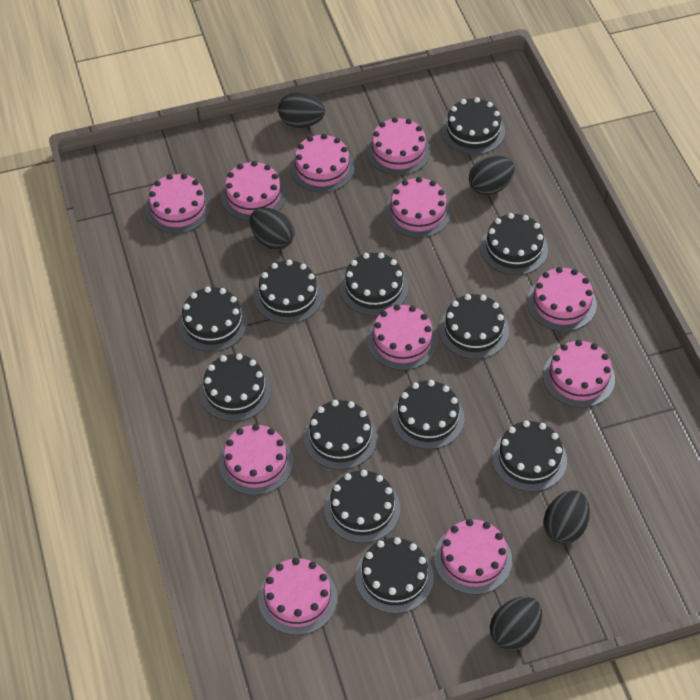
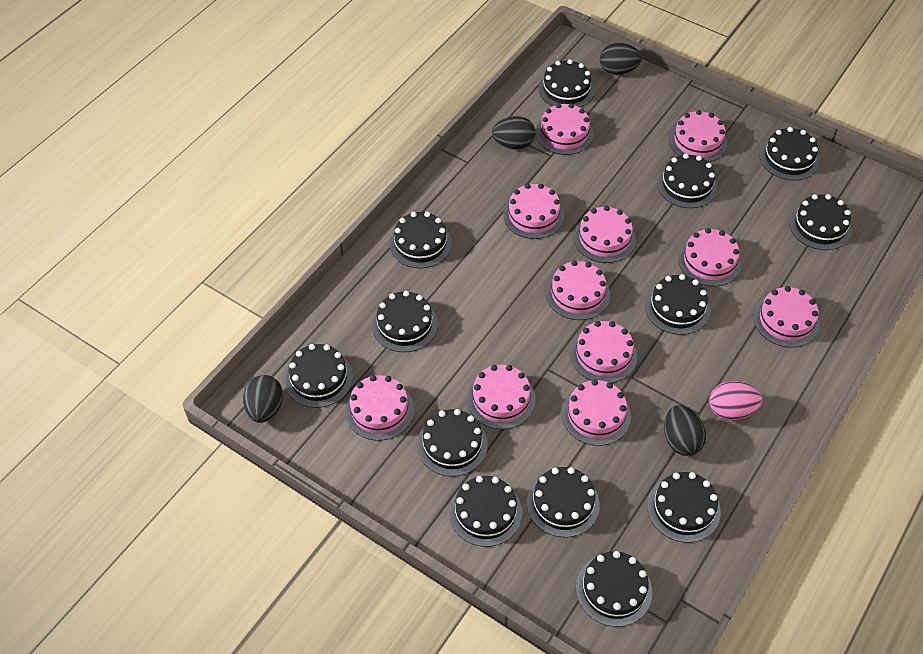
black cake: [178,287,248,352] [199,353,271,421] [254,260,323,324] [304,400,377,470] [324,470,400,543] [340,253,408,316] [355,537,434,614] [391,380,464,449] [439,294,509,359] [442,97,505,155] [480,213,548,275] [492,420,567,492] = 12 -> [285,344,353,408] [372,291,438,352] [390,212,452,268] [417,409,488,476] [449,476,522,547] [527,467,600,538] [538,59,595,108] [576,551,652,627] [645,274,710,335] [647,472,721,543] [657,154,717,208] [759,127,819,181] [789,194,852,250] = 13
black egg: [249,208,295,250] [278,92,325,128] [469,156,515,195] [490,597,542,651] [543,490,590,544] = 5 -> [243,375,283,423] [492,116,535,149] [600,43,642,75] [664,405,706,456] = 4
pink egg: none = 0 -> [709,381,763,420] = 1

